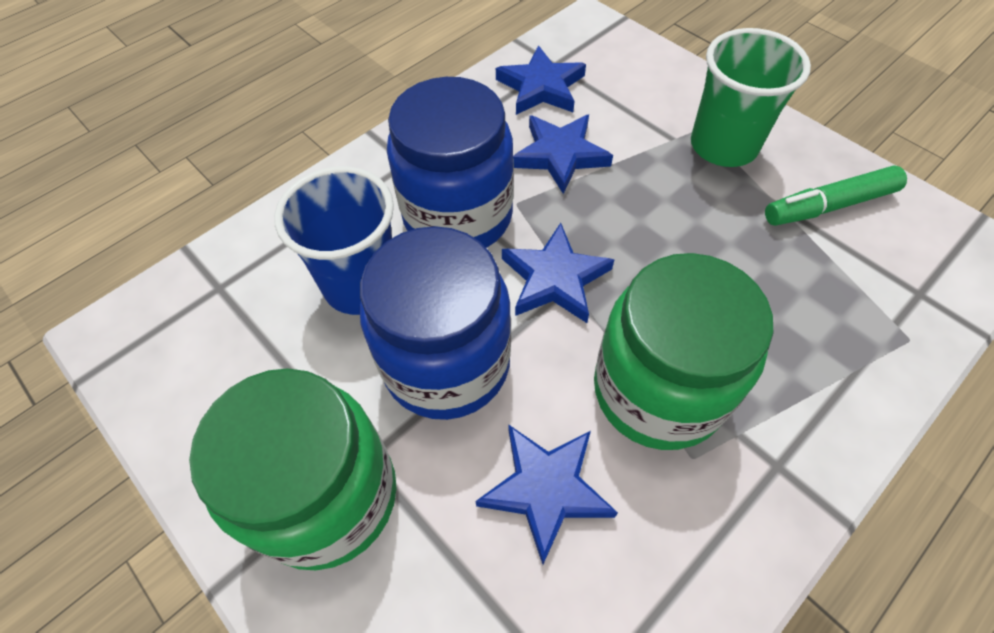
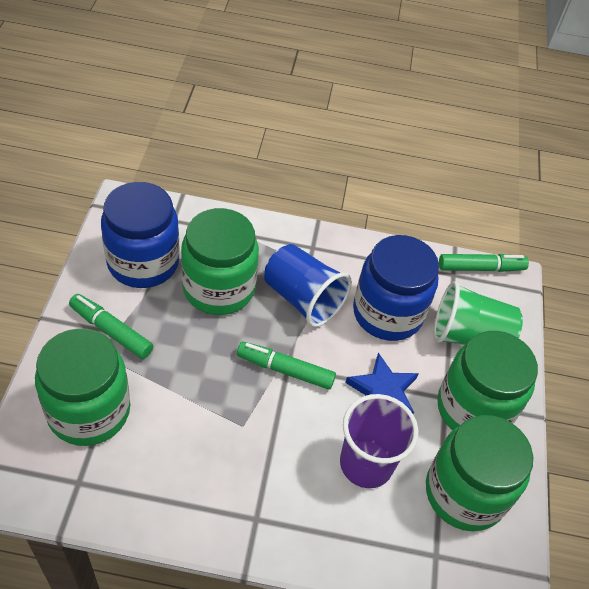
blue star: [475,425,618,564] [496,45,586,115] [502,223,614,323] [513,115,613,194] = 4 -> [345,353,419,414] = 1
green jar: [189,368,397,570] [594,253,773,450] = 2 -> [35,328,130,446] [181,208,259,315] [426,415,533,531] [437,331,538,430] = 4
green marker: [765,165,907,226] = 1 -> [69,294,153,359] [237,342,336,390] [439,254,529,272] = 3
purple cup: none = 0 -> [340,394,418,488] = 1

